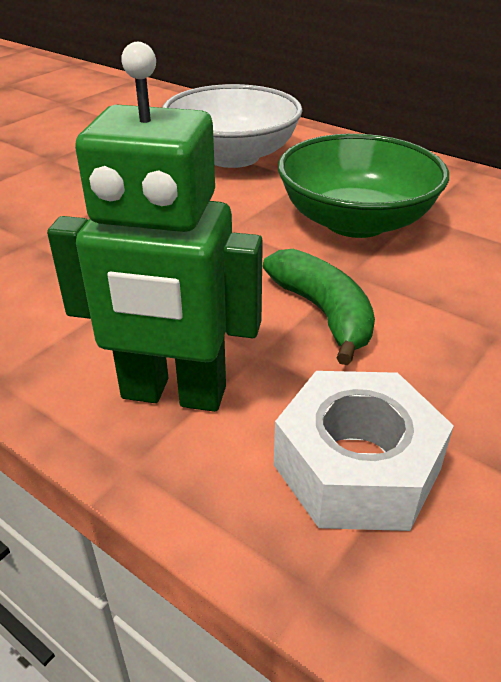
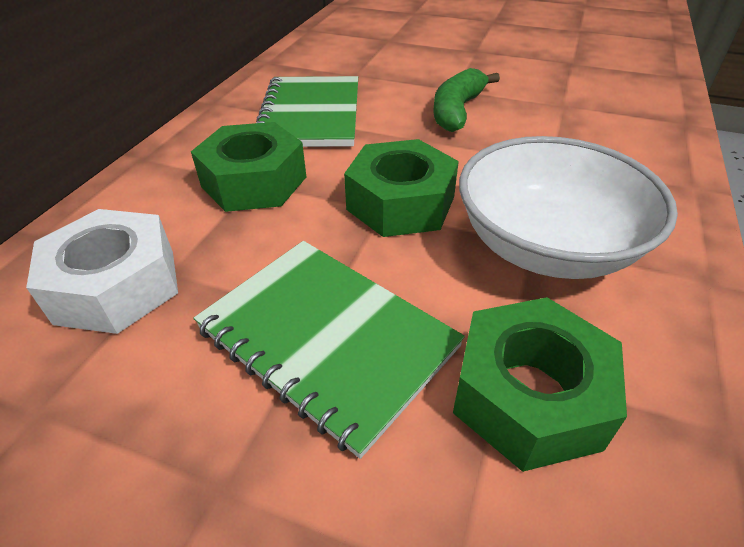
green bowl: [278,134,449,238] = 1 -> none = 0
green notebook: none = 0 -> [193,241,465,459] [256,76,358,147] = 2
green nut: none = 0 -> [191,122,306,212] [344,139,459,237] [453,297,627,472] = 3
green robot: [47,42,263,412] = 1 -> none = 0

